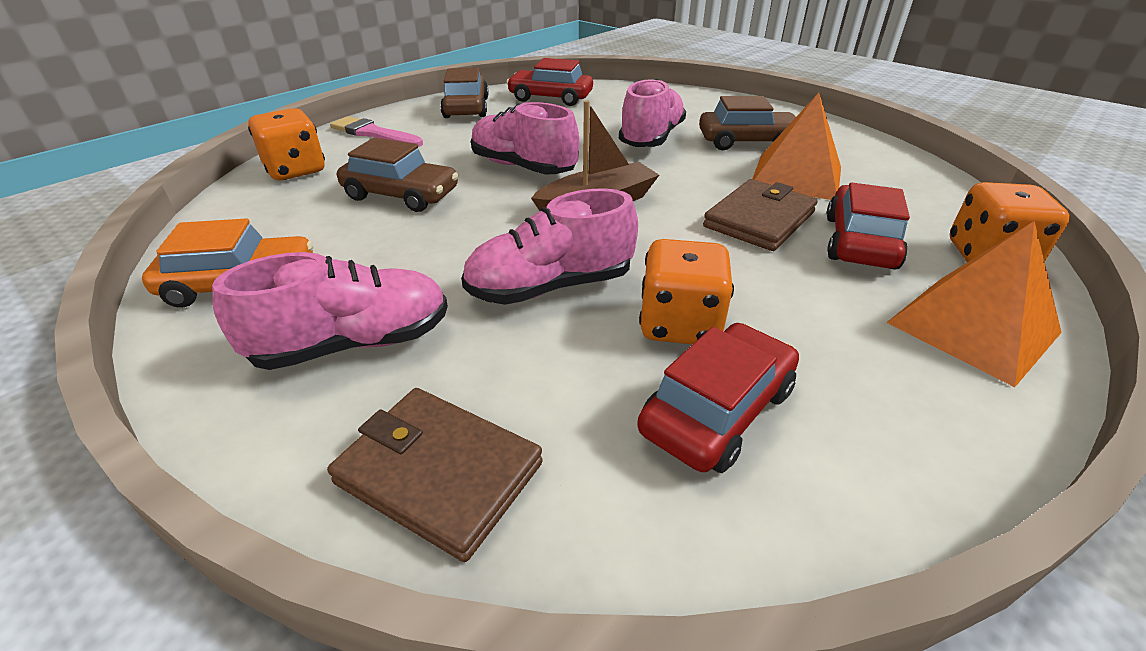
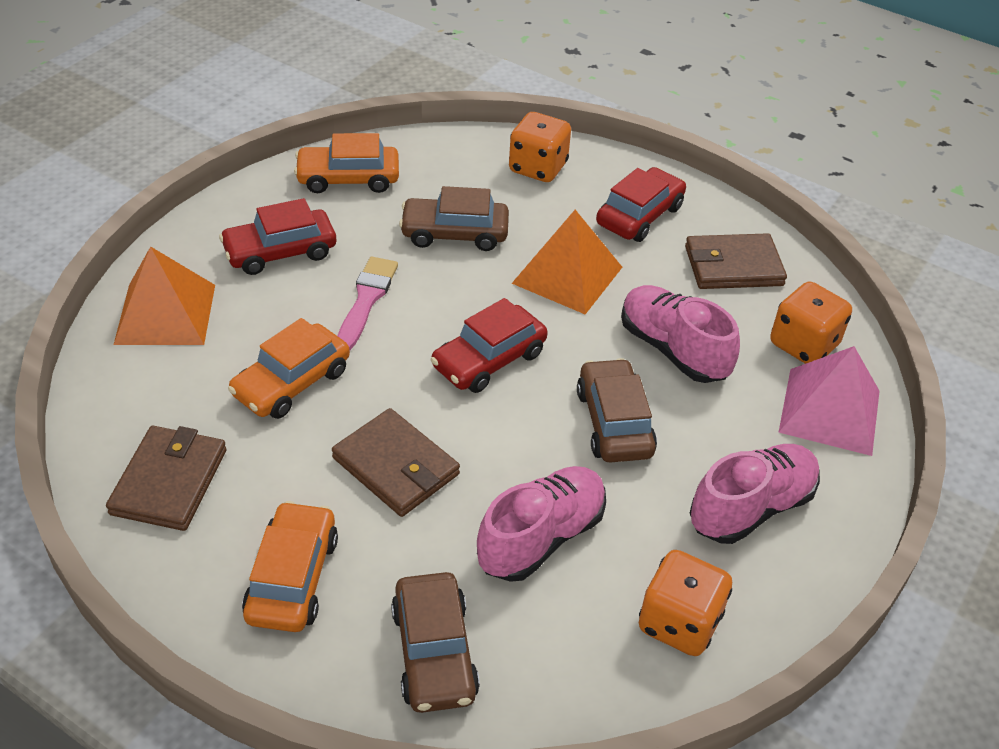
brown boat: [531,100,659,211] = 1 -> none = 0
brown wallet: [327,388,543,562] [703,179,818,251] = 2 -> [106,426,226,531] [332,408,460,517] [685,233,787,289] = 3
orange car: [142,218,313,308] = 1 -> [228,318,350,419] [242,501,338,632] [294,133,399,193] = 3
pink pyramid: none = 0 -> [779,346,880,456] = 1
pink shoe: [212,252,448,370] [461,188,638,305] [471,102,579,174] [619,79,686,147] = 4 -> [477,466,606,582] [621,285,740,383] [690,444,820,544] = 3

